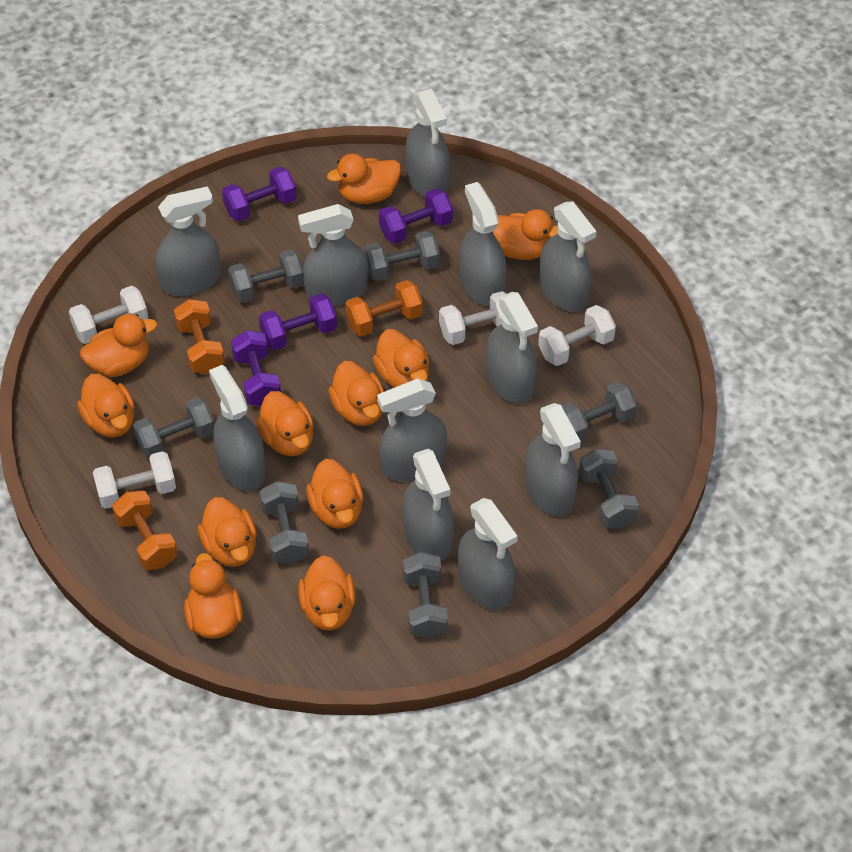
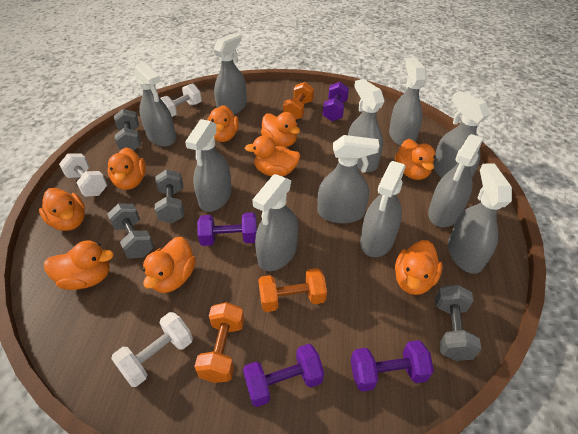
grey dumbbell: [133,397,215,459] [228,249,304,303] [260,481,309,564] [364,231,440,282] [403,552,448,639] [561,381,637,441] [579,448,639,529] = 7 -> [107,203,154,258] [114,109,141,151] [155,169,184,223] [435,284,481,361] = 4
orange duck: [77,374,135,437] [80,314,157,377] [184,553,243,639] [198,497,257,567] [256,391,314,456] [298,555,356,631] [306,459,364,529] [327,154,401,204] [328,361,384,426] [373,329,429,388] [493,209,558,260] = 11 -> [39,188,85,231] [44,240,114,290] [108,147,146,190] [143,236,196,293] [207,105,239,142] [244,135,301,176] [261,112,300,147] [395,139,436,180] [395,240,443,295] = 9
white dumbbell: [69,286,148,344] [93,451,176,509] [439,291,507,345] [538,305,616,366] = 4 -> [59,153,107,197] [111,312,193,387] [160,83,202,117] = 3

